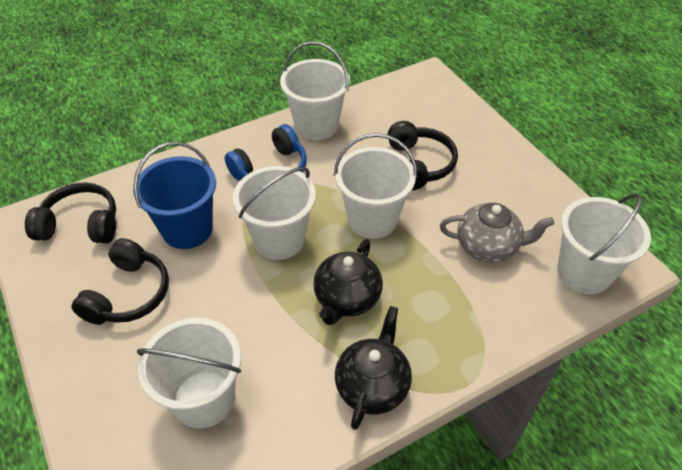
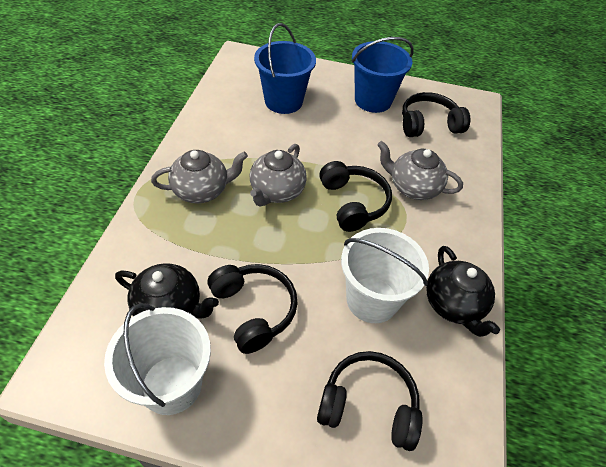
black headphones: [25,182,116,243] [71,238,169,325] [388,121,458,190] = 3 -> [208,264,298,354] [317,351,423,451] [319,161,392,232] [402,92,470,137] = 4
blue bucket: [133,142,216,249] = 1 -> [254,23,316,114] [352,37,414,113] = 2
blue headphones: [225,124,307,181] = 1 -> none = 0
grey teapot: [440,203,554,263] = 1 -> [151,150,248,204] [250,144,307,206] [377,141,463,200] = 3
white bucket: [137,318,241,428] [233,166,316,260] [280,41,350,140] [334,133,417,239] [557,193,651,294] = 5 -> [104,303,211,415] [341,228,429,323] = 2

